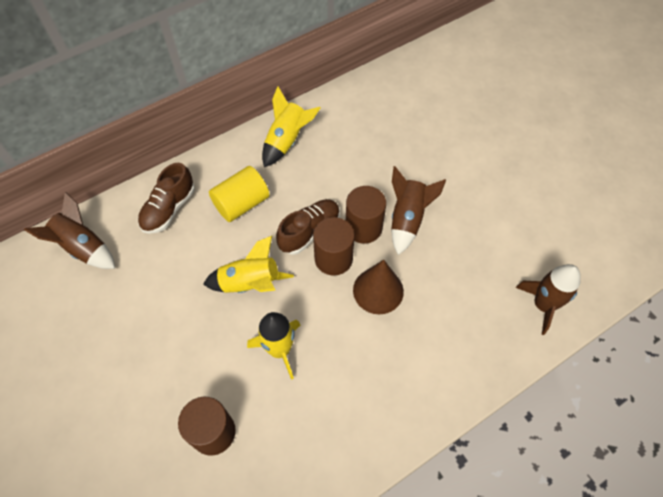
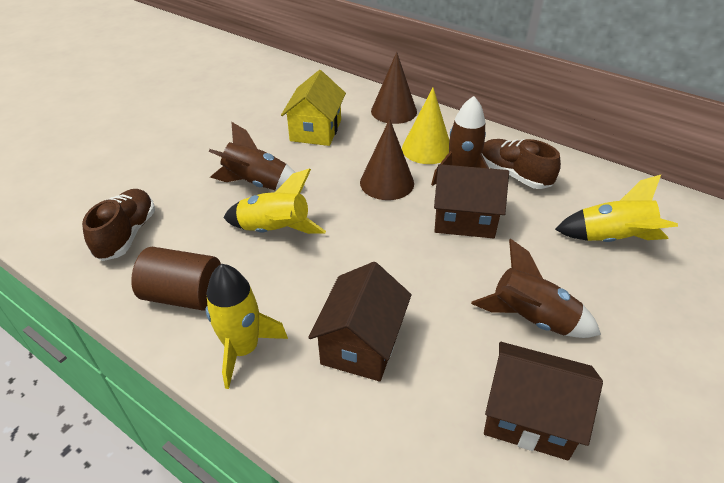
brown cone: [353,260,404,314] = 1 -> [360,119,414,200] [371,52,417,124] = 2
brown cylinder: [178,397,236,456] [313,217,355,276] [346,186,386,244] = 3 -> [131,247,221,311] = 1
brown house: none = 0 -> [308,262,412,382] [434,164,509,239] [484,342,603,460] = 3
yellow cone: none = 0 -> [402,88,449,164] = 1
yellow cylinder: [209,166,269,222] = 1 -> none = 0
yellow house: none = 0 -> [281,70,346,146] = 1

